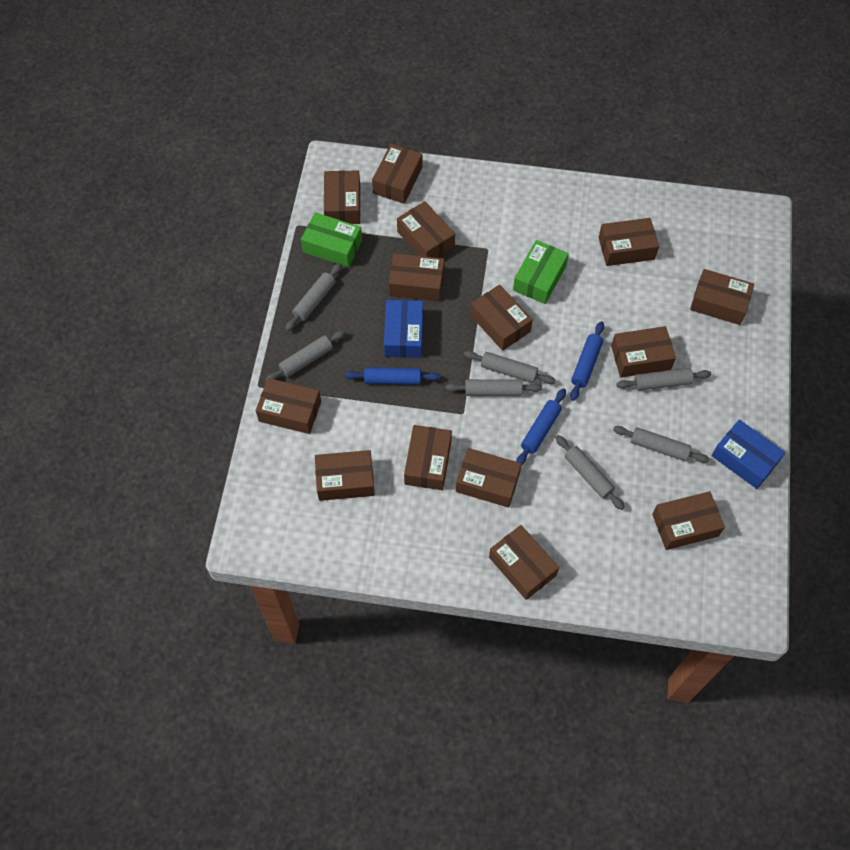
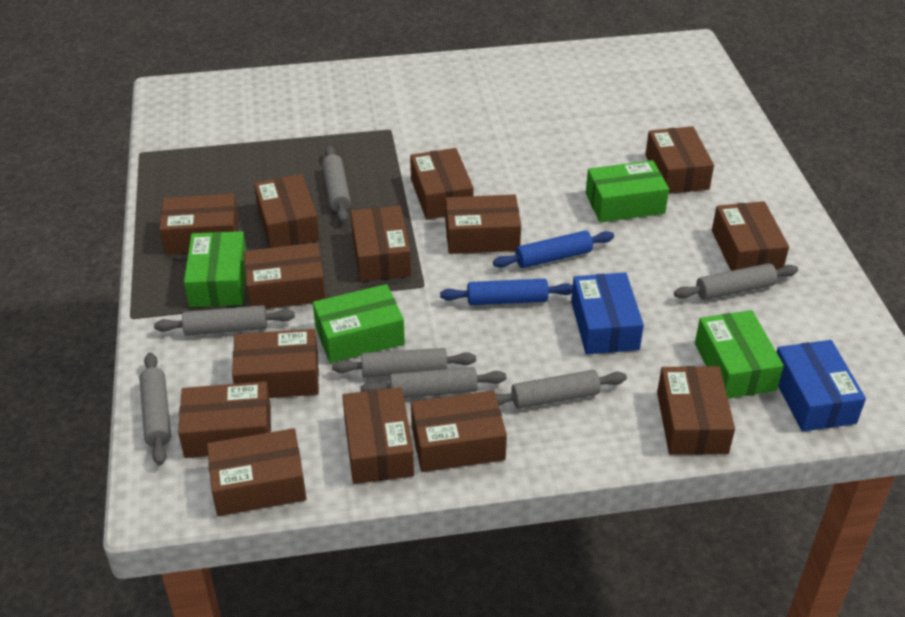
blue rolling pin: [345,367,441,385] [516,388,566,465] [570,321,604,401] = 3 -> [440,279,573,305] [493,231,614,268] = 2
green box: [301,212,362,267] [513,240,569,304] = 2 -> [184,231,246,307] [313,284,405,363] [586,160,669,222] [695,310,784,399] = 4

